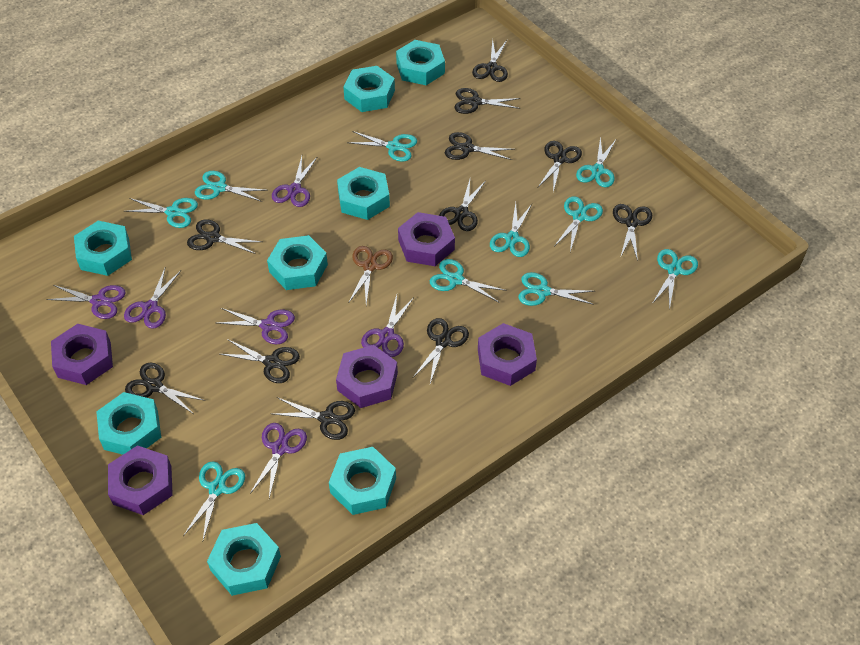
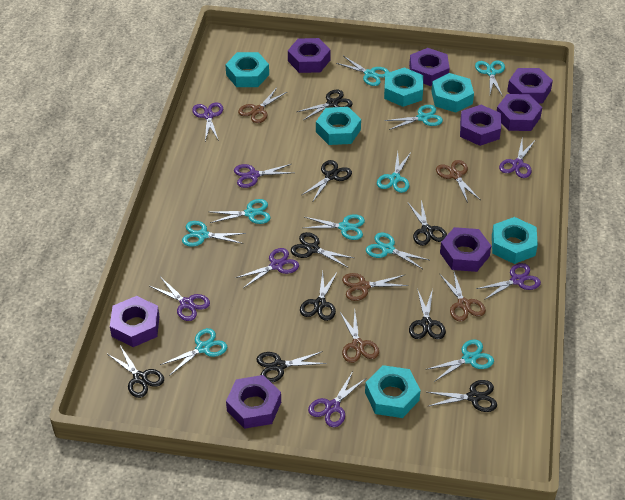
black scissors: [125,363,206,414] [187,219,262,254] [220,339,300,383] [273,397,355,440] [413,318,469,383] [439,179,486,231] [445,132,515,160] [455,88,521,114] [472,39,508,82] [538,141,582,192] [613,204,652,261] = 11 -> [107,346,164,398] [256,351,327,382] [291,232,353,267] [297,89,353,120] [300,271,338,321] [302,160,352,201] [408,200,447,246] [409,288,446,339] [427,380,497,412] = 9
brown scissors: [349,246,393,304] = 1 -> [238,88,287,123] [340,310,379,363] [342,273,409,301] [436,160,480,203] [440,269,486,322] = 5
purple nut: [51,324,113,385] [108,445,173,515] [336,345,398,408] [398,212,455,266] [478,323,537,386] = 5 -> [110,296,160,347] [226,375,281,429] [288,38,331,73] [409,48,450,86] [440,227,491,272] [460,105,501,146] [497,94,542,131] [507,68,553,104] = 8
purple scissors: [46,285,126,319] [124,268,181,329] [218,308,295,344] [250,423,307,498] [272,156,317,207] [361,295,414,357] = 6 -> [150,278,210,321] [192,102,223,141] [234,164,293,188] [235,248,299,288] [308,371,366,427] [476,263,541,300] [499,140,535,178] = 7
turquoise nut: [74,221,132,276] [96,392,161,455] [207,523,281,596] [267,235,328,290] [329,447,396,515] [337,167,390,220] [343,66,395,112] [396,40,445,85] = 8 -> [225,52,269,87] [316,107,361,145] [365,365,421,418] [384,67,423,107] [431,73,474,113] [492,217,538,264] = 6

